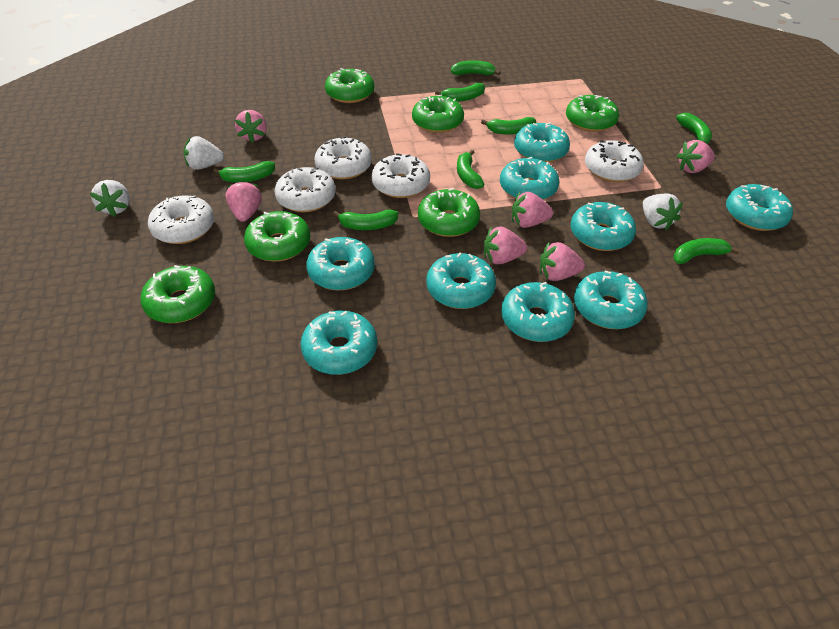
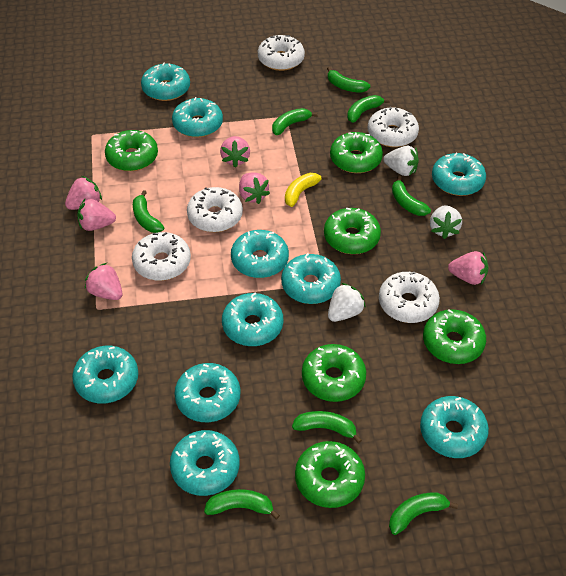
turquoise donut: [301,311,377,375] [306,237,375,290] [426,253,496,309] [500,157,559,200] [501,282,575,342] [514,122,570,163] [571,202,636,251] [574,271,648,329] [726,184,793,231] = 9 -> [72,346,138,403] [141,63,190,101] [170,430,240,496] [172,97,223,137] [174,363,240,422] [222,292,283,346] [231,230,289,278] [281,253,341,304] [420,396,489,458] [432,153,486,196] = 10
yellow banana: none = 0 -> [285,173,328,207] = 1

